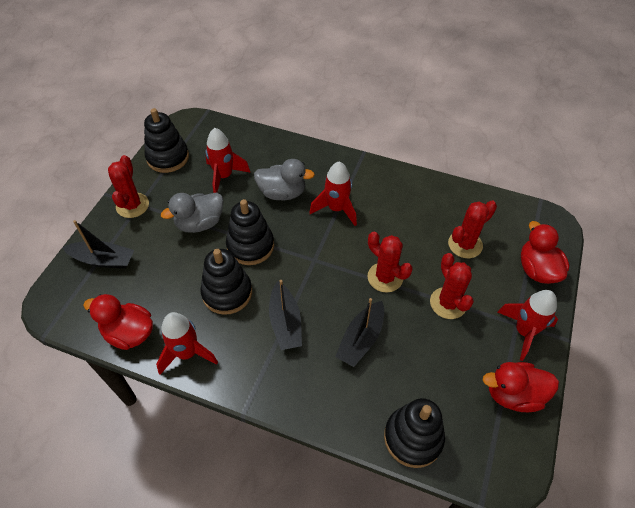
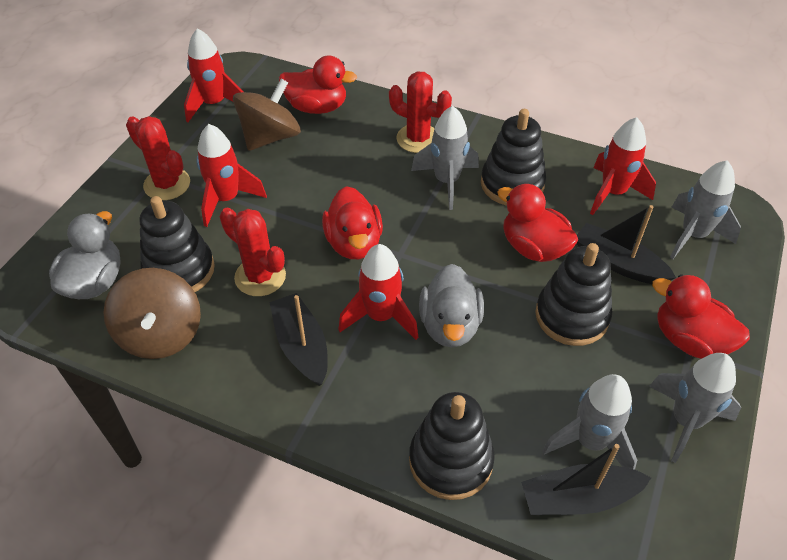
brown spinning top: none = 0 -> [103,268,201,359] [233,79,301,151] = 2
grey rocket: none = 0 -> [411,106,479,210] [542,374,637,470] [649,353,741,463] [670,160,741,259] = 4
red cactus: [108,155,149,218] [367,231,412,293] [430,253,474,319] [448,200,497,258] = 4 -> [126,116,190,200] [220,208,286,296] [389,71,452,153] = 3
red duck: [83,294,153,350] [483,362,559,412] [521,221,569,284] = 3 -> [279,56,357,114] [322,186,383,259] [497,184,578,262] [652,274,750,359] = 4

